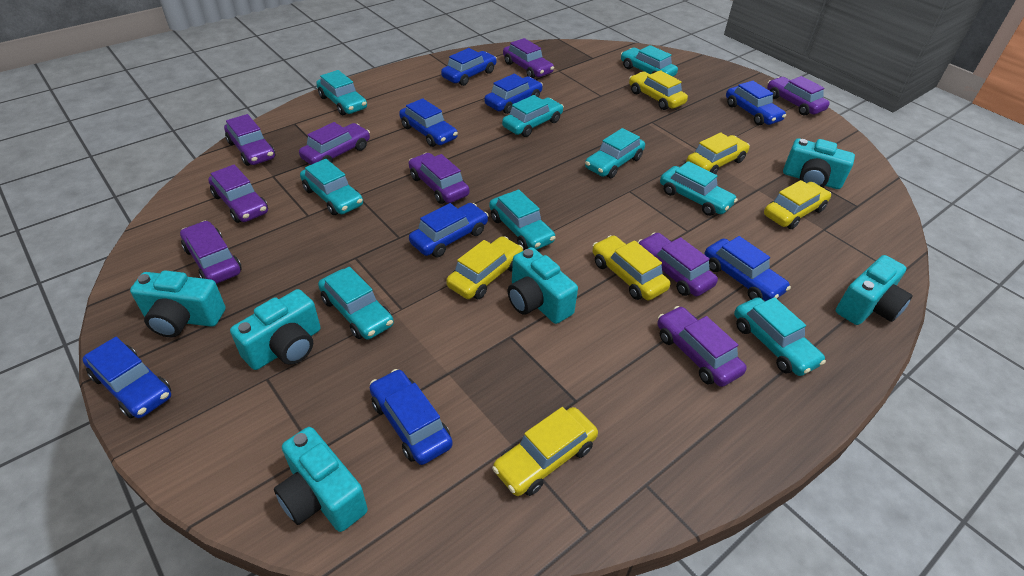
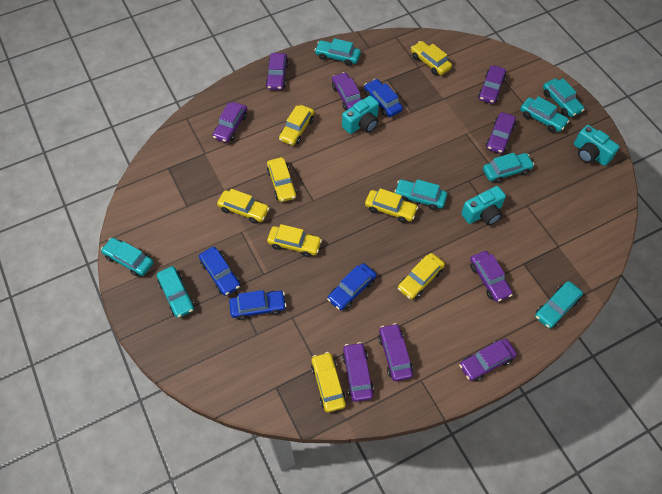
blue car: [83,337,171,418] [370,369,453,465] [399,98,458,147] [409,203,489,257] [441,48,497,86] [484,74,543,114] [704,236,791,301] [726,81,786,125] = 8 -> [199,247,240,296] [229,290,286,320] [327,263,376,311] [364,79,403,117] = 4
turquoise camera: [130,270,226,337] [230,289,320,370] [274,427,368,532] [508,247,578,324] [783,138,855,189] [836,255,913,325] = 6 -> [342,95,379,134] [461,186,506,225] [574,125,620,166] = 3
turquoise car: [300,159,363,215] [316,70,367,115] [318,267,394,340] [489,189,556,250] [502,95,564,137] [585,128,645,178] [621,45,678,77] [660,161,738,216] [734,297,826,376] = 9 -> [101,238,153,277] [157,266,195,318] [314,38,361,66] [394,179,447,210] [483,153,534,183] [520,96,569,132] [535,281,583,329] [543,78,585,117] = 8
yellow car: [446,236,523,299] [492,407,598,496] [592,235,670,300] [629,70,688,110] [686,132,750,174] [764,180,831,229] = 6 -> [217,189,270,224] [267,157,297,202] [267,224,322,257] [279,105,314,146] [311,352,346,412] [365,188,418,223] [398,253,445,300] [411,41,452,75] = 8

